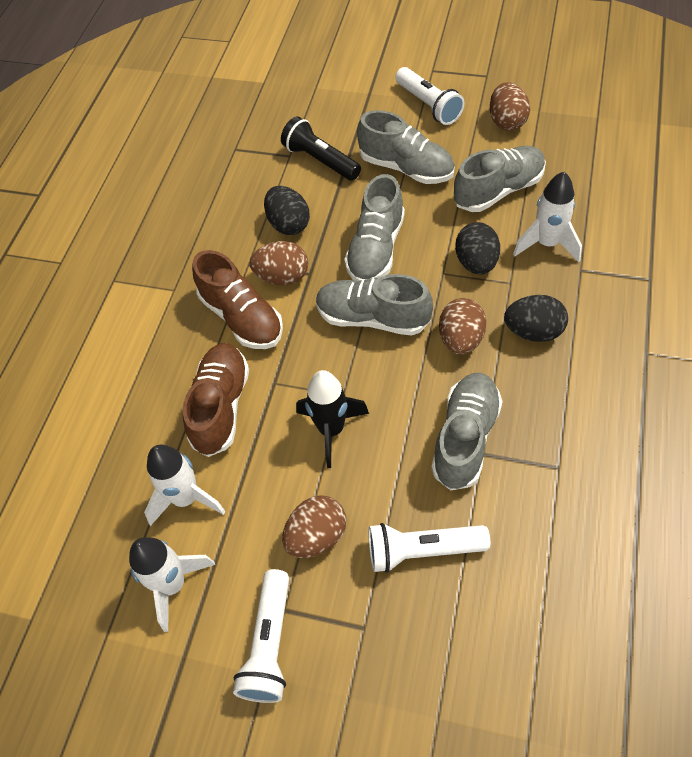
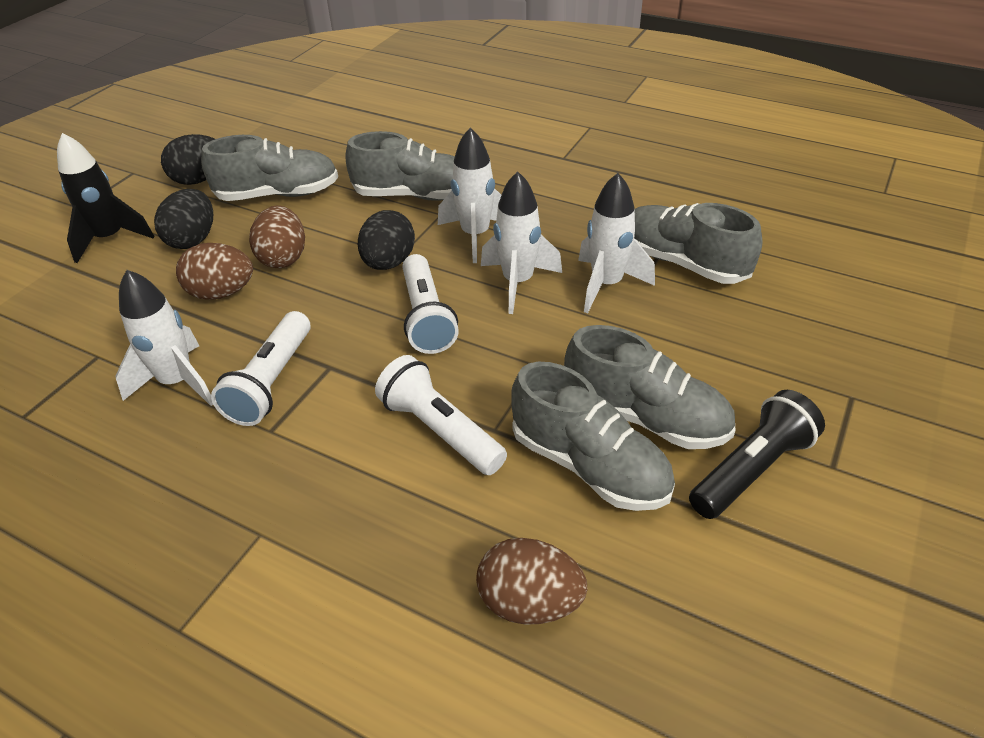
brown egg: [249,241,308,285] [282,495,346,558] [439,298,486,355] [490,82,530,131] = 4 -> [176,243,253,300] [249,206,305,268] [476,538,587,625] = 3
brown shoe: [183,343,249,457] [192,250,283,349] = 2 -> none = 0
white rocket: [129,537,216,632] [144,444,226,526] [513,172,582,262] = 3 -> [116,270,213,406] [438,128,501,263] [481,171,562,314] [578,173,655,313] = 4

